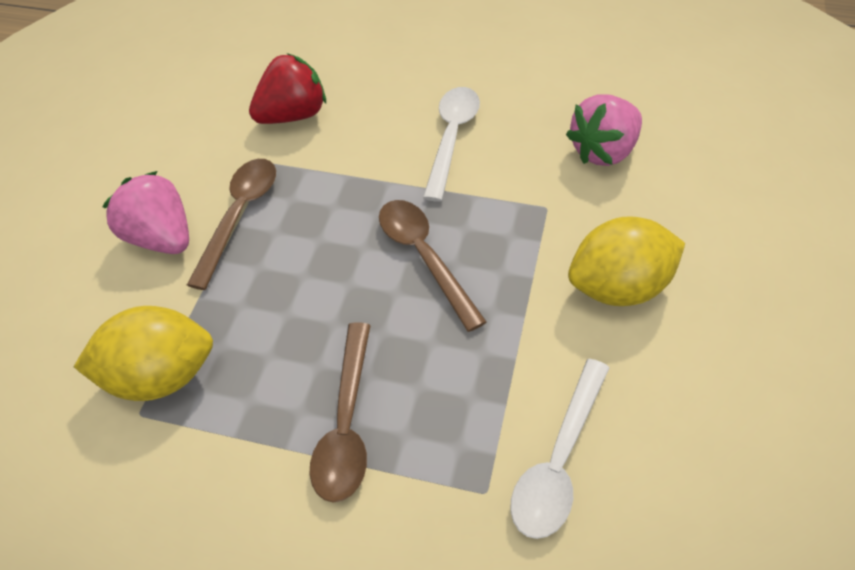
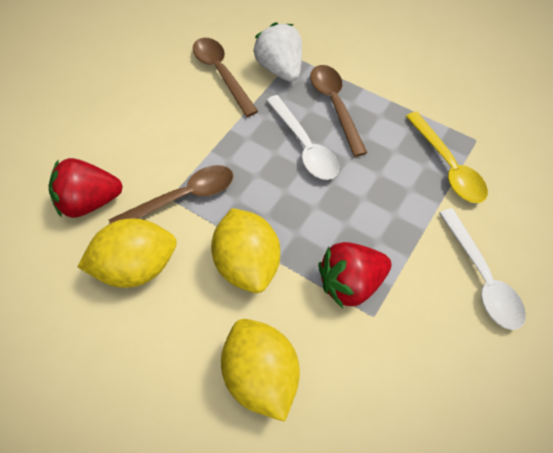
pink strawberry: [102,171,189,254] [566,94,642,166] = 2 -> none = 0
red strawberry: [249,53,326,124] = 1 -> [49,158,123,218] [318,242,392,309] = 2
white strawberry: none = 0 -> [253,22,302,82] = 1
yellow lemon: [74,306,213,401] [568,216,685,306] = 2 -> [77,218,177,288] [211,208,280,293] [221,319,300,422] = 3
yellow spoon: none = 0 -> [406,111,488,203] = 1

